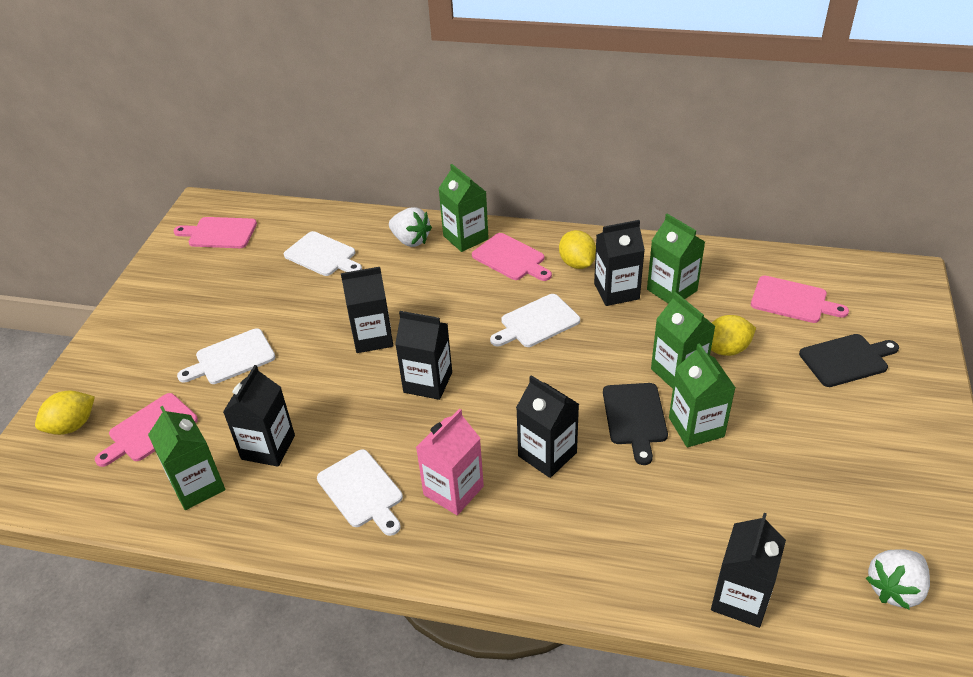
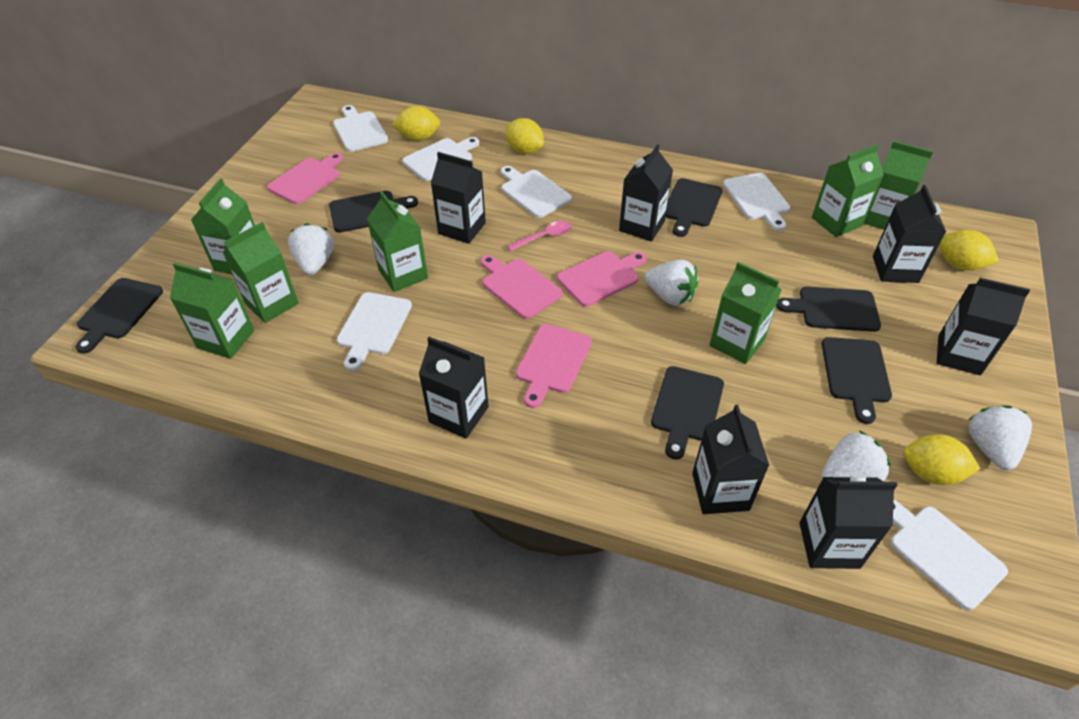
black carton: [223,365,295,467] [341,267,394,353] [395,311,452,400] [516,375,579,478] [594,220,645,306] [711,513,786,628] = 6 -> [419,337,489,439] [431,152,486,244] [619,144,673,241] [692,405,770,514] [799,474,897,569] [873,185,946,283] [937,278,1030,375] = 7
black cutting board: [603,383,668,465] [799,334,899,387] = 2 -> [75,278,163,354] [329,191,418,232] [651,366,724,459] [666,178,722,237] [776,287,881,332] [822,337,892,424] = 6
green carton: [148,406,225,510] [438,164,489,252] [647,214,705,304] [651,292,716,389] [669,343,736,447] = 5 -> [170,263,254,359] [191,178,255,274] [223,222,299,323] [367,192,428,292] [709,262,782,364] [812,145,884,237] [864,141,933,230] = 7
pink carton: [416,409,484,515] = 1 -> none = 0
pink spoon: none = 0 -> [507,221,572,251] = 1
white cutting board: [177,328,275,384] [284,231,362,276] [317,449,403,536] [490,294,580,347] = 4 -> [333,105,388,152] [337,292,412,371] [402,137,480,181] [501,166,572,218] [723,173,790,231] [890,499,1008,610] = 6
white strawberry: [389,207,432,247] [866,549,930,609] = 2 -> [288,223,334,275] [645,259,698,306] [821,430,891,481] [968,405,1032,470] = 4
yellow lemon: [35,391,95,435] [559,230,596,269] [711,315,756,356] = 3 -> [392,106,440,141] [506,118,544,154] [903,434,980,485] [939,230,999,271] = 4

